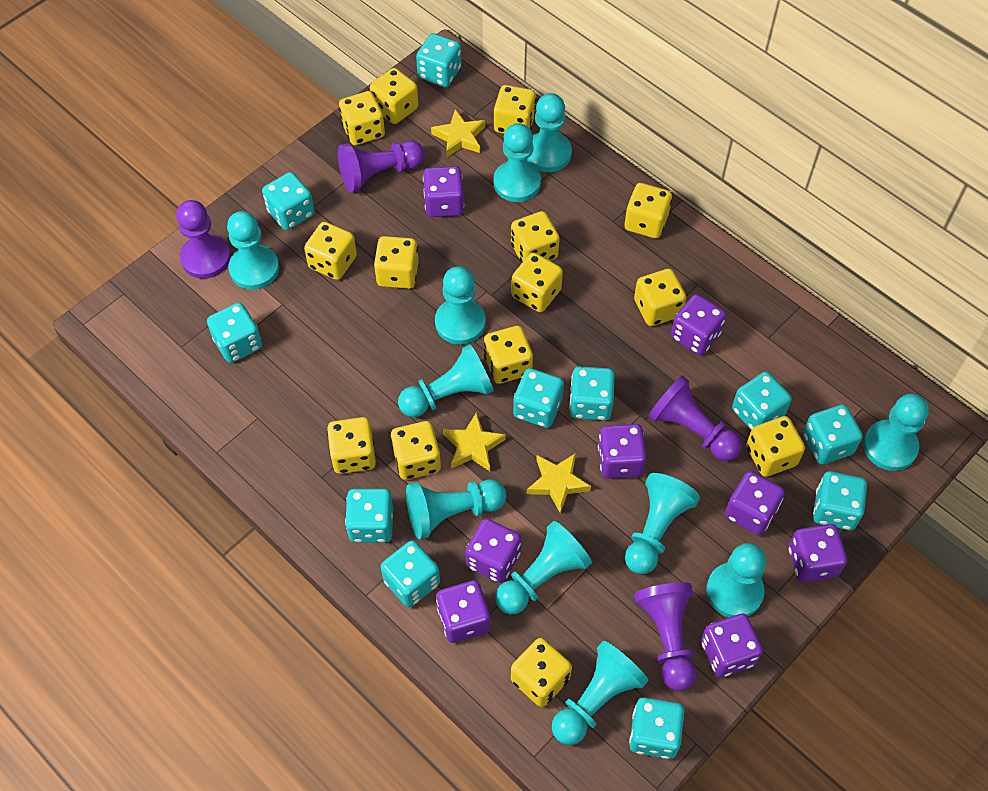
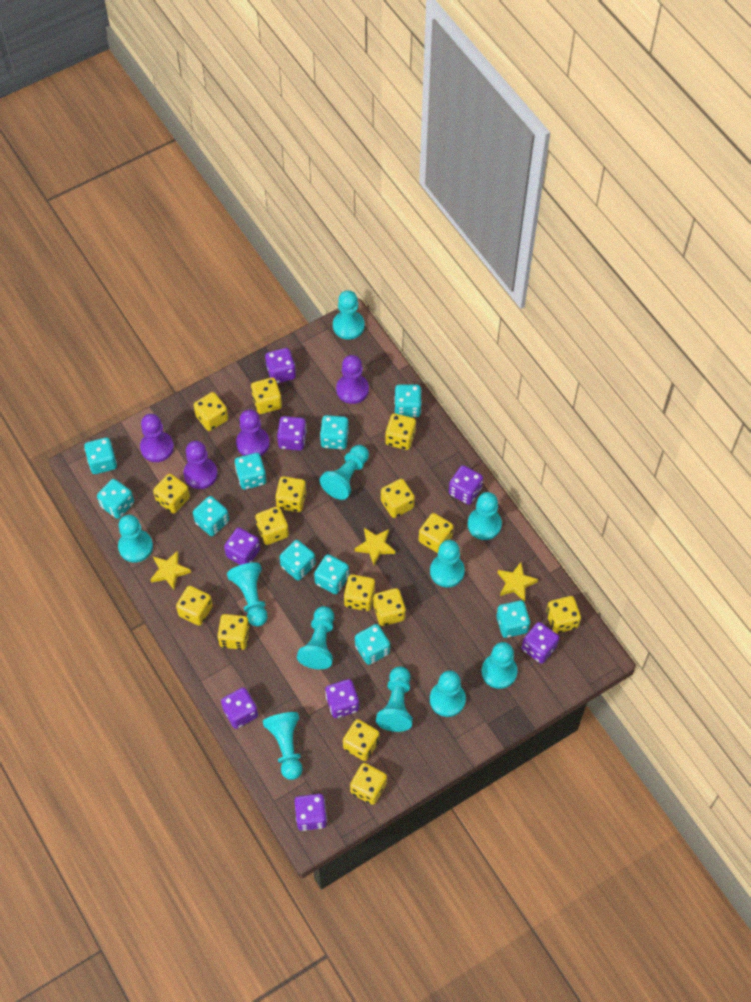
turquoise dice: [207,302,262,363] [262,172,315,230] [345,489,393,543] [381,540,440,607] [416,33,462,87] [513,368,564,428] [569,366,615,421] [629,697,685,759] [732,371,792,430] [803,404,863,465] [813,471,867,530] = 11 -> [84,437,117,474] [97,479,134,519] [193,496,229,536] [235,453,266,490] [279,540,316,581] [314,554,349,594] [320,415,349,450] [355,624,390,665] [394,384,422,417] [497,600,530,638] = 10
yellow dice: [304,222,357,280] [327,417,376,474] [339,91,385,145] [370,68,419,124] [374,236,419,289] [391,421,441,480] [484,326,533,384] [494,85,536,134] [511,211,560,263] [511,252,563,312] [511,638,572,707] [625,183,672,239] [634,269,686,326] [746,416,805,477] = 14 -> [153,474,190,514] [176,586,213,626] [194,392,228,431] [217,614,250,650] [251,378,282,414] [255,506,289,545] [275,476,306,512] [343,719,380,761] [344,574,375,611] [350,763,387,805] [373,588,406,626] [381,479,415,518] [385,413,416,450] [419,513,454,553] [546,596,581,634] = 15

